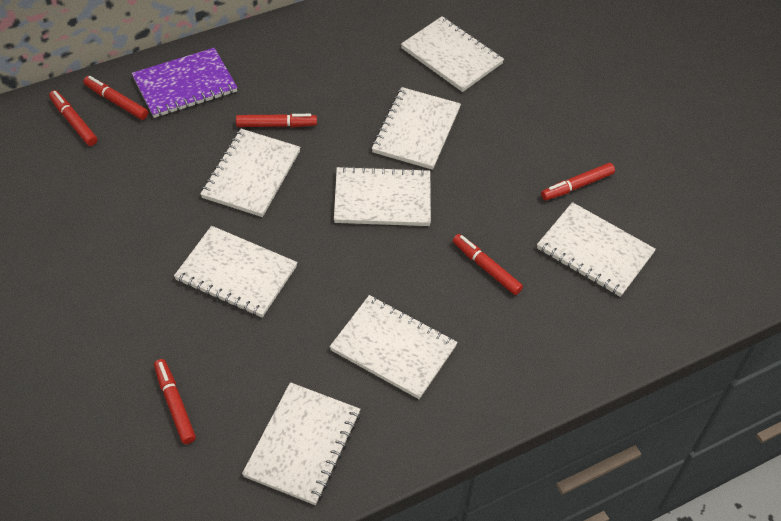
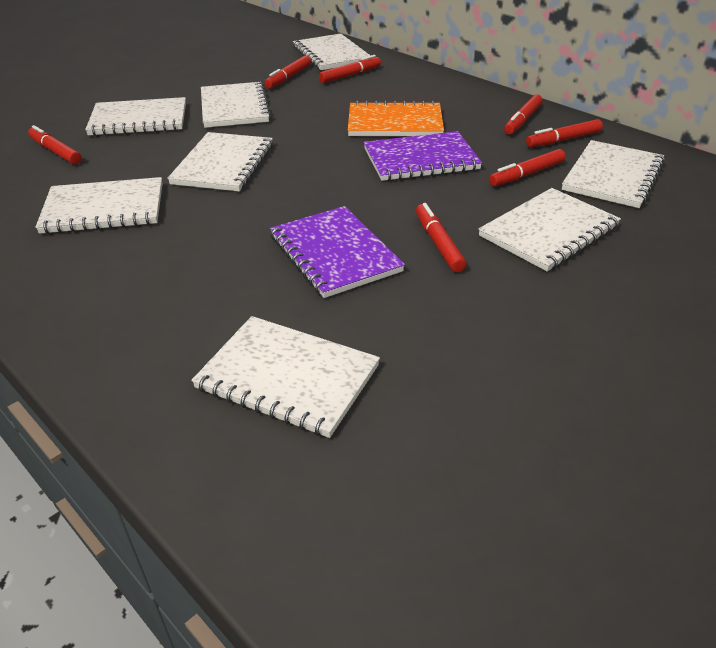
orange notebook: none = 0 -> [348,101,444,136] = 1
purple notebook: [132,48,238,118] = 1 -> [270,206,405,298] [364,131,482,181] = 2
red marker: [49,90,98,146] [83,76,148,120] [154,359,196,444] [236,114,317,127] [453,234,523,295] [541,163,615,200] = 6 -> [28,125,82,165] [264,56,311,89] [319,55,381,83] [416,203,466,272] [489,149,565,186] [504,94,543,134] [526,119,603,147] = 7

